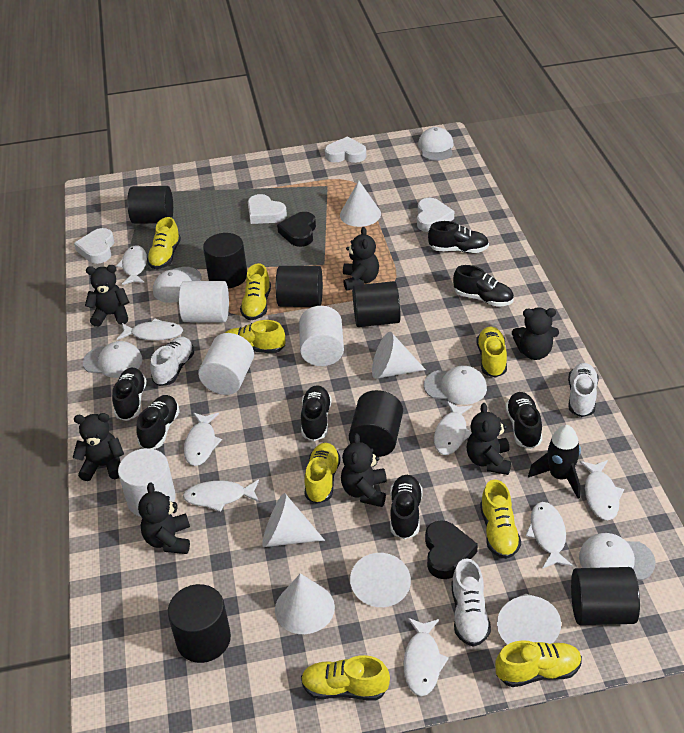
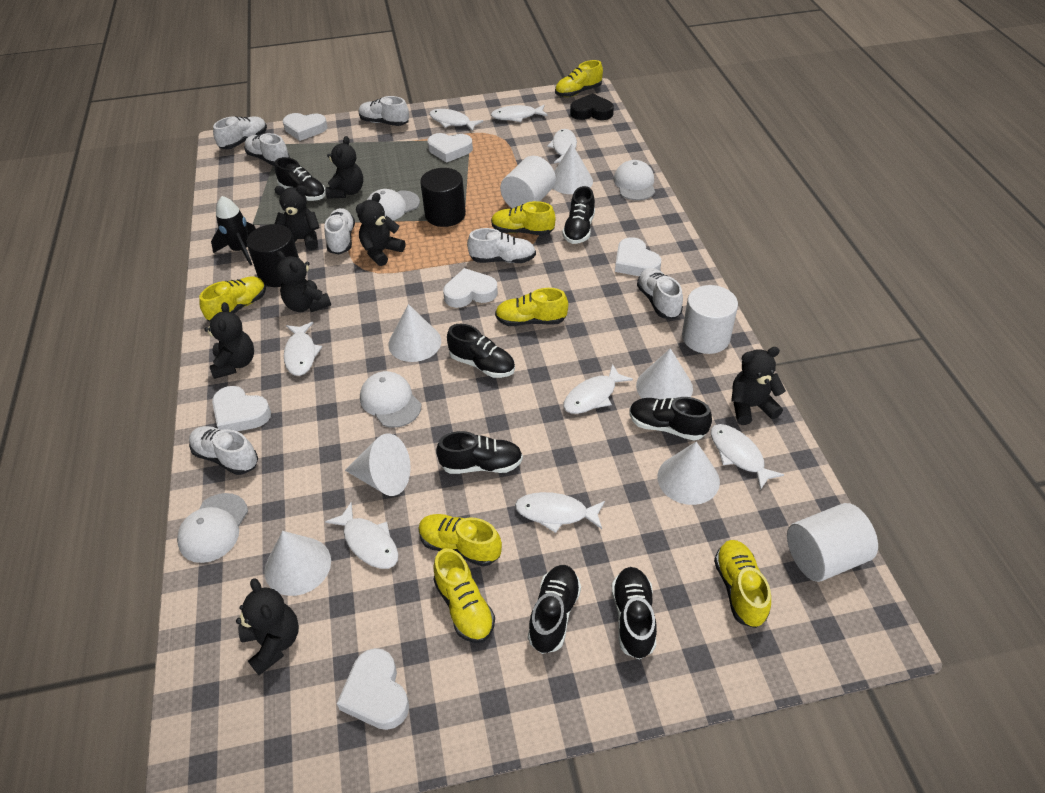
black cylinder: [127,186,173,224] [168,584,231,663] [203,233,247,288] [276,266,323,307] [349,390,403,457] [352,281,401,327] [571,567,640,625] = 7 -> [247,224,299,287] [420,168,466,227] = 2
black heart: [277,212,316,247] [425,520,478,579] = 2 -> [570,93,614,120] = 1
white cap: [83,341,143,378] [153,267,202,303] [418,127,454,161] [424,366,487,405] [579,533,655,580] = 5 -> [177,493,248,563] [360,371,422,428] [367,189,420,220] [614,160,655,200] = 4
white cylinder: [118,448,176,517] [179,281,229,322] [198,333,254,395] [299,306,344,366] = 4 -> [500,156,556,209] [682,285,738,354] [787,503,878,582] = 3
white heart: [74,228,114,264] [248,194,287,224] [325,137,366,163] [417,198,454,232] = 4 -> [212,386,271,431] [283,113,327,141] [337,648,409,730] [428,133,473,163] [443,268,498,308] [615,237,661,276] = 6
white shoe: [150,337,194,386] [452,559,491,647] [568,363,599,417] = 3 -> [189,426,258,475] [213,116,267,149] [244,133,290,166] [324,208,355,254] [359,96,409,126] [467,228,536,263] [637,268,683,319] = 7
yellow shoe: [147,217,181,269] [225,320,285,353] [240,263,271,321] [301,655,390,700] [304,443,341,504] [476,326,507,378] [480,480,521,559] [495,640,582,687] = 8 -> [199,276,266,321] [418,514,502,567] [433,548,495,643] [491,201,555,235] [495,288,568,326] [555,60,603,97] [714,540,771,628] = 7

